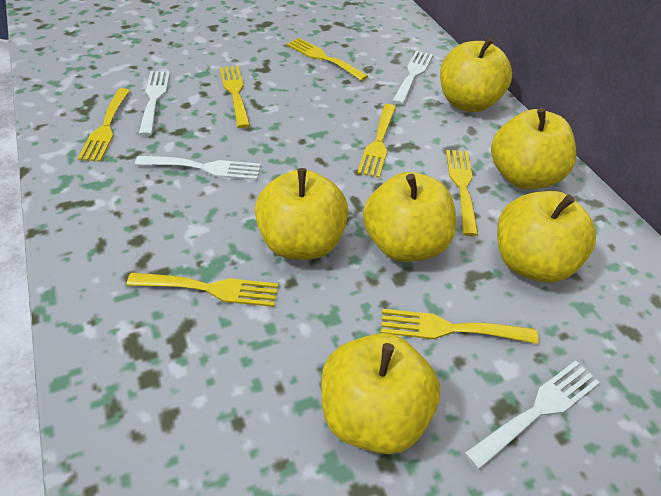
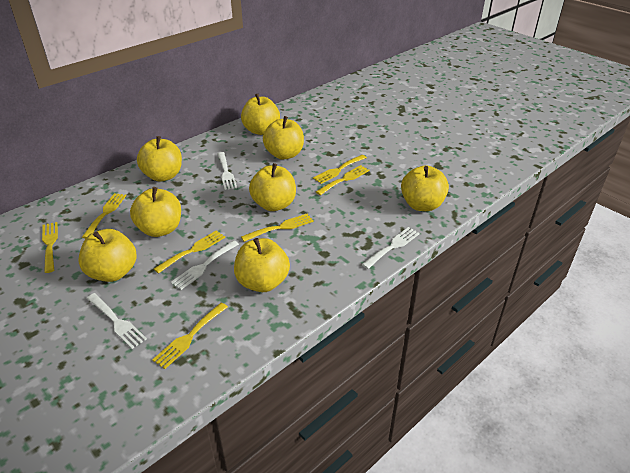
yellow apple: [255,168,348,260] [321,333,440,454] [363,172,456,262] [440,37,512,112] [491,107,576,189] [497,191,596,283] = 6 -> [78,229,137,282] [130,187,181,237] [137,136,182,182] [234,238,290,292] [241,94,280,135] [249,163,296,211] [263,116,304,160] [401,165,449,211] = 8

